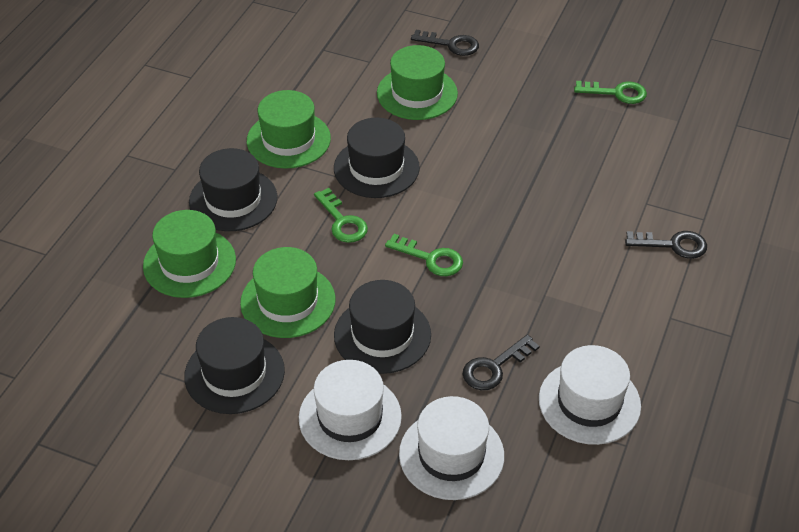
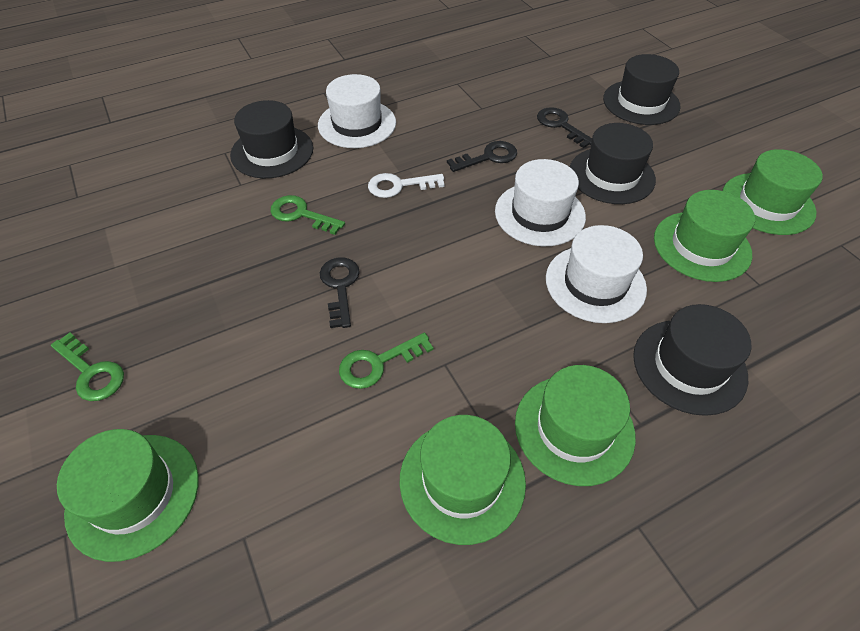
green hat: [143,210,236,298] [240,247,336,338] [247,90,331,169] [377,45,458,120] = 4 -> [57,429,199,562] [400,415,526,545] [515,365,636,486] [654,190,755,282] [723,149,823,235] = 5
white key: none = 0 -> [368,173,445,198] = 1

